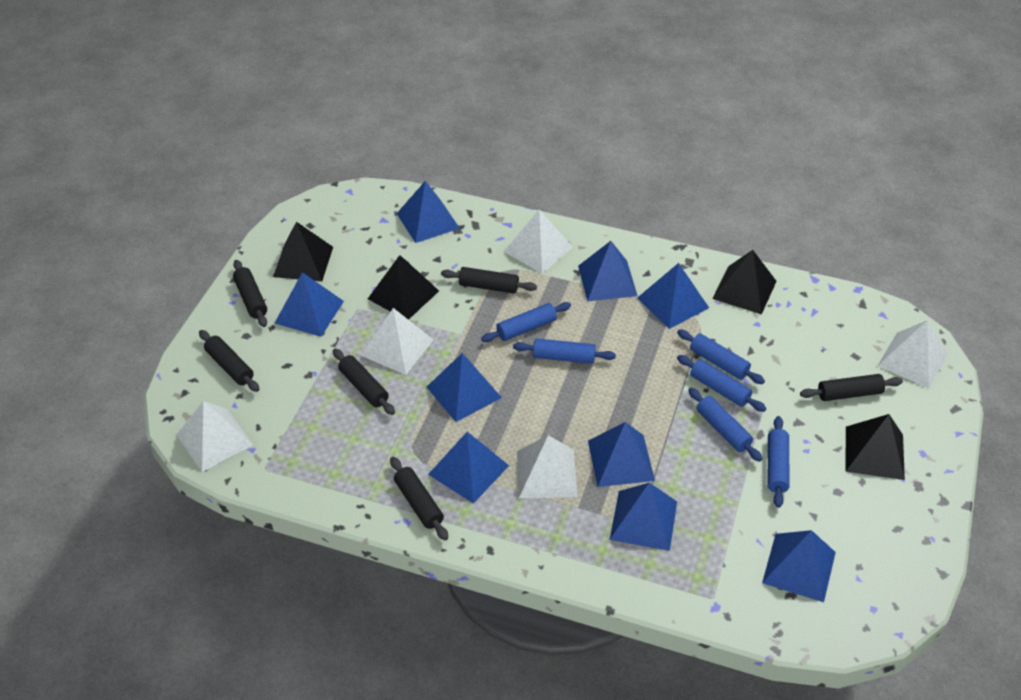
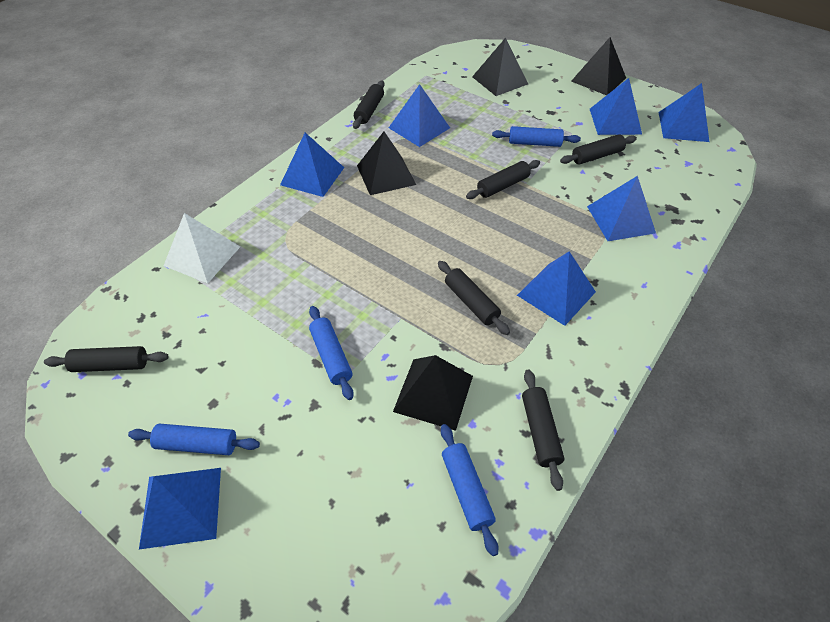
blue pyramid: [274,272,344,337] [396,181,460,243] [427,353,502,422] [428,432,509,504] [578,241,637,301] [588,422,655,487] [610,483,677,551] [637,263,709,329] [762,530,836,602] = 9 -> [139,468,221,549] [280,133,344,197] [389,84,450,147] [517,251,596,326] [587,176,656,241] [590,78,642,135] [659,83,709,142] = 7
blue rolling pin: [481,302,571,342] [513,338,616,364] [677,329,765,384] [677,355,767,412] [688,388,762,462] [768,416,790,508] = 6 -> [128,423,260,455] [309,306,354,400] [441,424,498,556] [492,126,581,147] = 4
white pyramid: [177,401,253,472] [361,308,434,375] [504,209,573,274] [517,435,578,498] [878,320,948,388] = 5 -> [164,213,240,283] = 1

